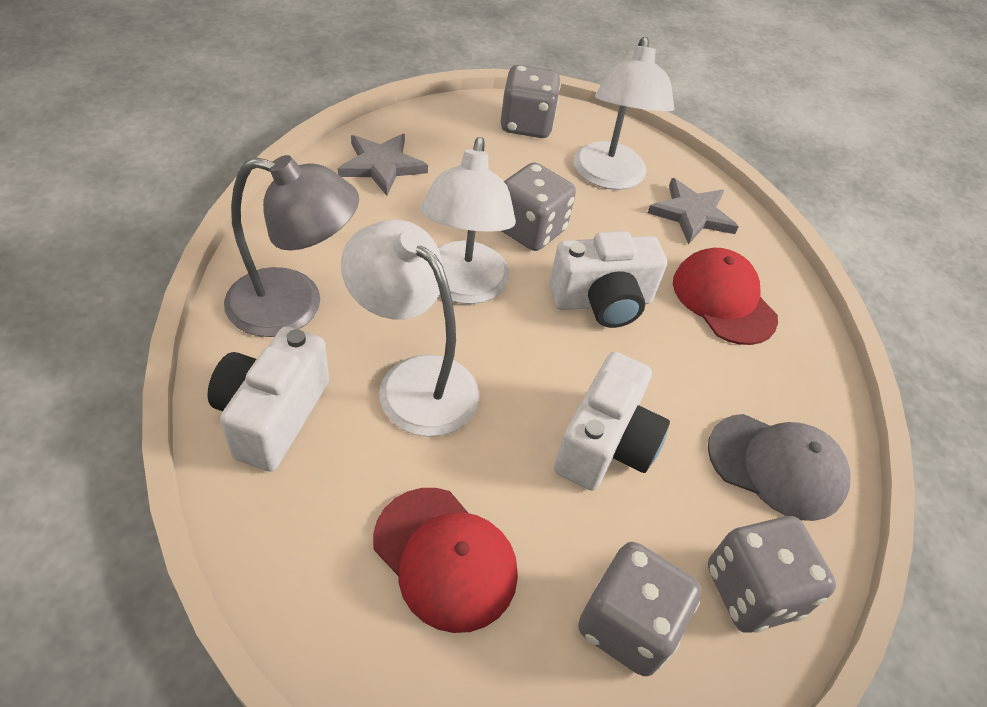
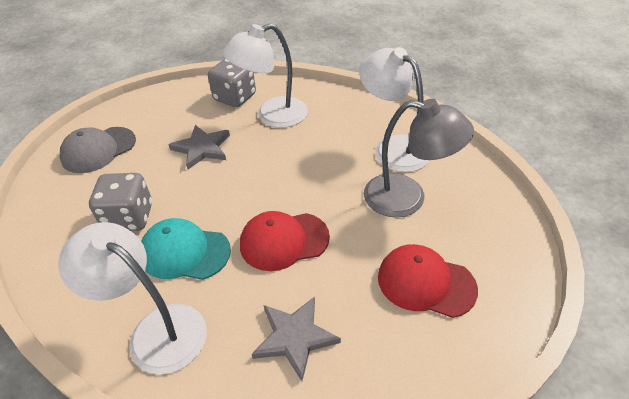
grey dice: [500,65,561,138] [502,162,576,251] [578,542,701,676] [708,516,836,633] = 4 -> [89,173,152,231] [208,58,256,107] = 2
turquoise cap: none = 0 -> [141,218,231,280] = 1
white camera: [208,326,329,471] [549,231,667,328] [554,352,670,491] = 3 -> none = 0

